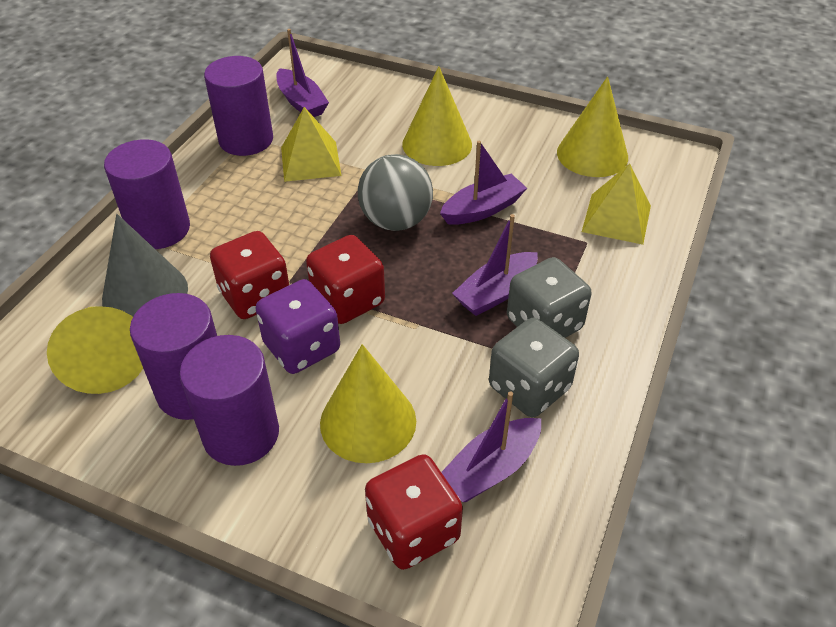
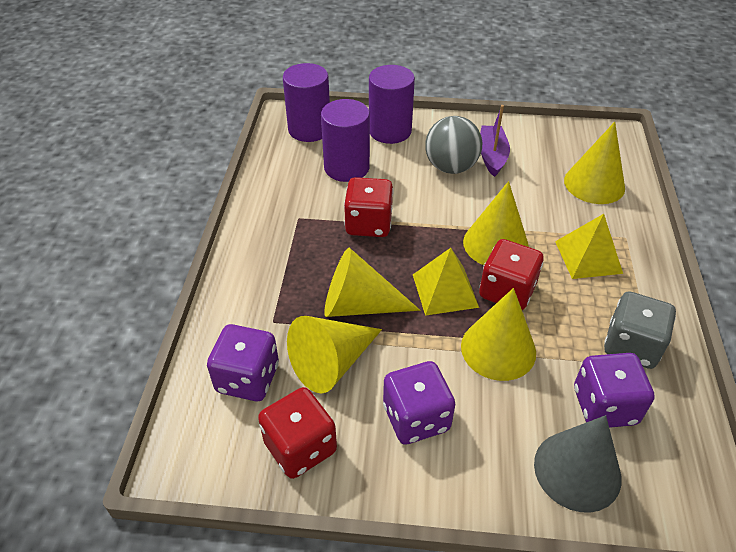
grey dice: [489,318,579,417] [507,257,592,338] = 2 -> [604,291,676,369] = 1
purple boat: [276,29,329,117] [440,141,527,225] [441,391,541,502] [452,214,538,316] = 4 -> [480,105,510,177] = 1
purple cylinder: [104,139,190,249] [130,293,217,420] [180,335,279,466] [204,56,273,156] = 4 -> [283,63,330,142] [321,99,370,182] [369,65,415,144] = 3
purple dice: [255,279,340,374] = 1 -> [207,324,279,401] [383,361,455,445] [574,353,655,428] = 3
yellow cone: [47,306,143,394] [320,344,416,463] [402,66,472,166] [557,76,628,177] = 4 -> [287,316,382,393] [324,247,420,317] [461,288,536,381] [463,181,529,265] [564,122,625,204] = 5

